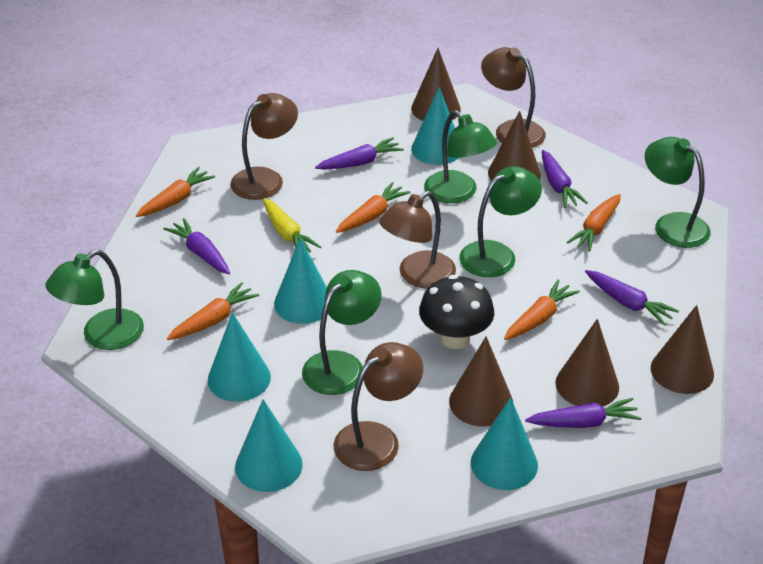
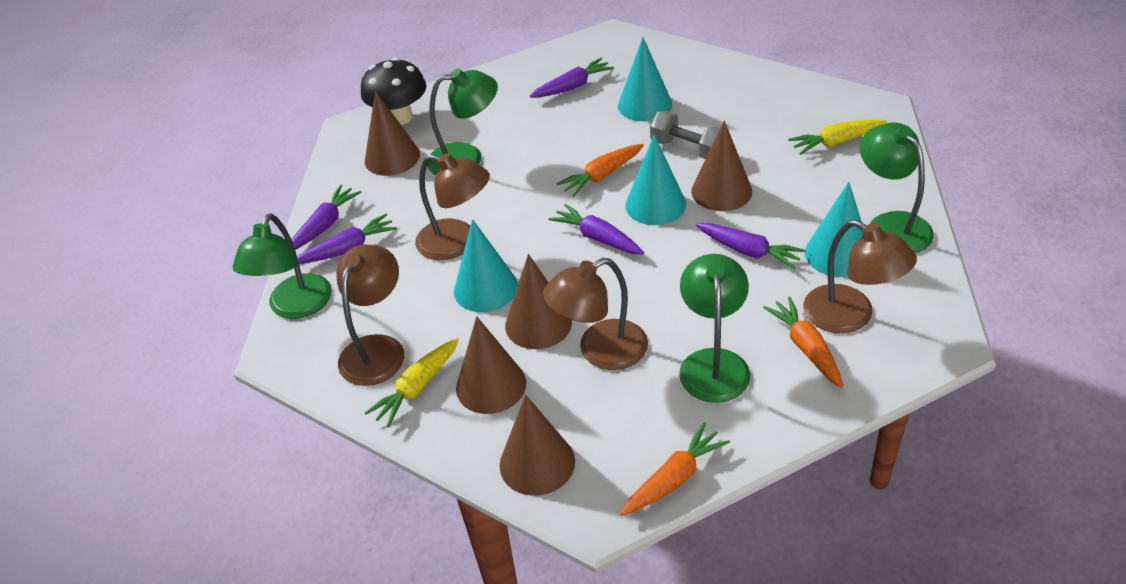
green lamp: [45,250,144,350] [302,270,382,395] [424,110,497,203] [459,166,542,277] [645,137,710,248] = 5 -> [233,213,332,319] [427,68,498,175] [679,254,750,403] [860,122,934,253] = 4
grey dumbbell: none = 0 -> [650,111,720,159] = 1
orange carrot: [136,167,215,217] [167,282,259,340] [336,182,411,233] [504,280,580,340] [567,194,621,251] = 5 -> [557,144,644,197] [620,423,730,516] [763,297,844,388] = 3
turquoise cone: [208,312,271,402] [235,399,303,492] [274,238,328,324] [411,87,459,165] [471,397,538,490] = 5 -> [454,219,518,312] [618,37,672,121] [625,135,686,225] [805,182,863,277] = 4
yellow carrot: [263,198,321,252] = 1 -> [365,338,459,427] [788,119,887,155] = 2

